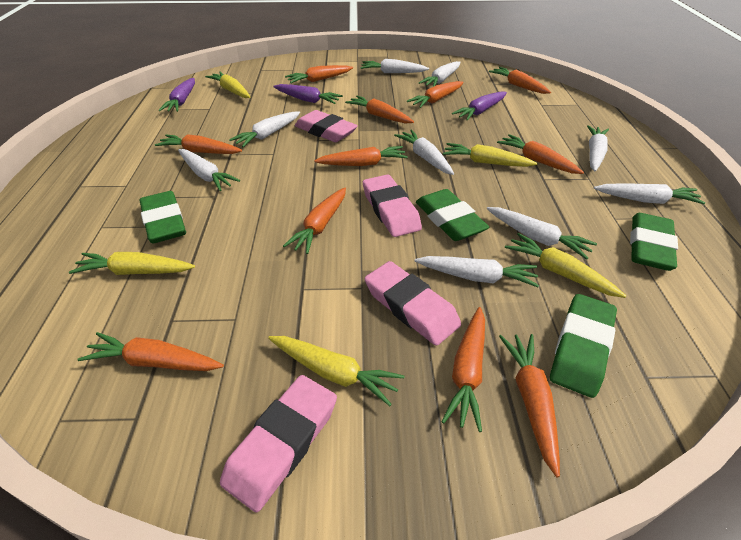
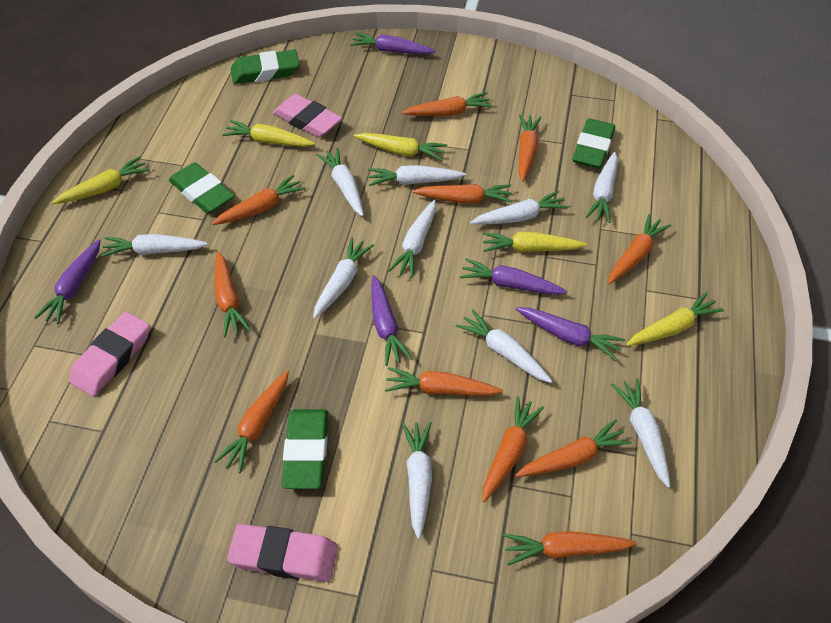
pink eraser: [220,375,337,513] [295,110,358,142] [363,174,422,237] [365,261,461,346] = 4 -> [69,312,150,397] [227,524,338,582] [273,94,342,137] = 3
purple carrot: [159,78,195,112] [273,84,343,104] [452,91,507,121] = 3 -> [34,240,101,324] [350,32,435,54] [371,275,412,366] [460,258,568,295] [516,307,625,360] = 5
white carrot: [178,149,240,191] [229,112,300,147] [360,59,429,73] [394,130,454,175] [415,256,539,287] [419,61,460,87] [487,207,597,260] [587,125,609,171] [594,183,705,204] = 9 -> [101,234,208,257] [313,237,374,319] [316,147,364,216] [368,165,466,186] [388,200,436,278] [402,422,432,539] [456,309,553,383] [470,190,569,225] [586,152,618,223] [611,378,670,488] = 10

